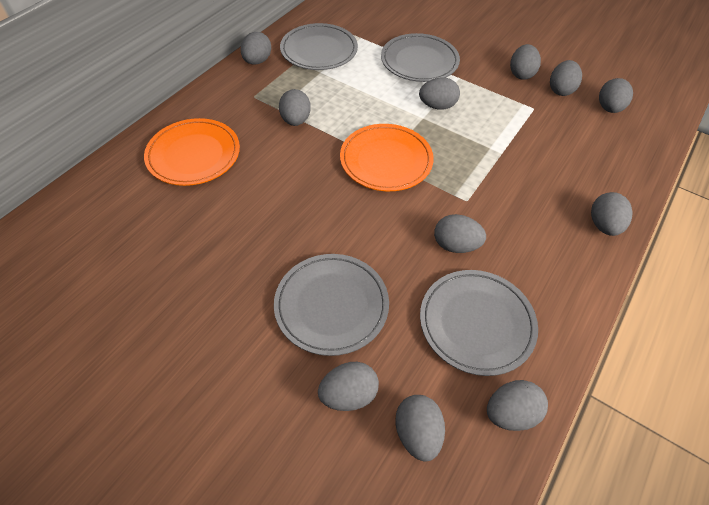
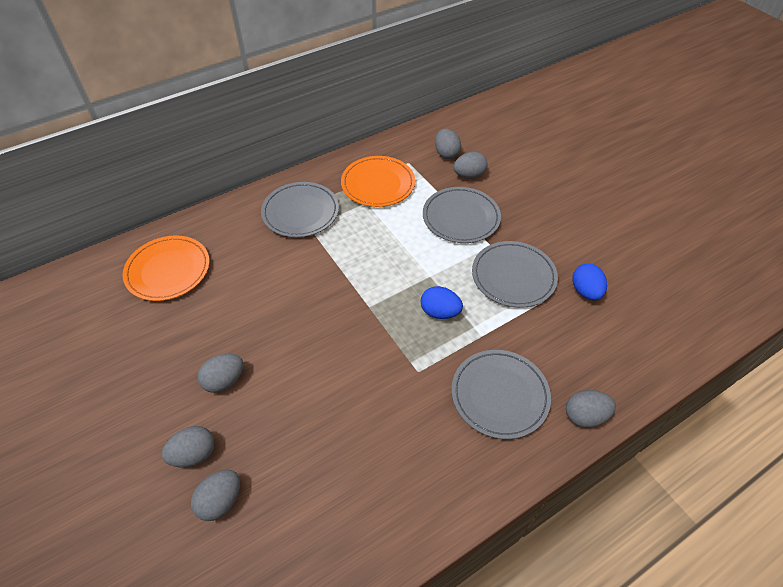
blue egg: none = 0 -> [421,286,463,319] [572,264,607,300] = 2
grey egg: [241,32,271,65] [279,89,311,126] [318,362,379,411] [395,395,445,462] [419,77,460,109] [434,214,486,253] [487,380,548,431] [510,44,541,80] [550,60,582,96] [591,192,633,236] [599,78,633,113] = 11 -> [161,426,215,467] [191,470,240,521] [198,354,243,393] [435,129,461,159] [453,152,488,179] [566,390,616,428] = 6

